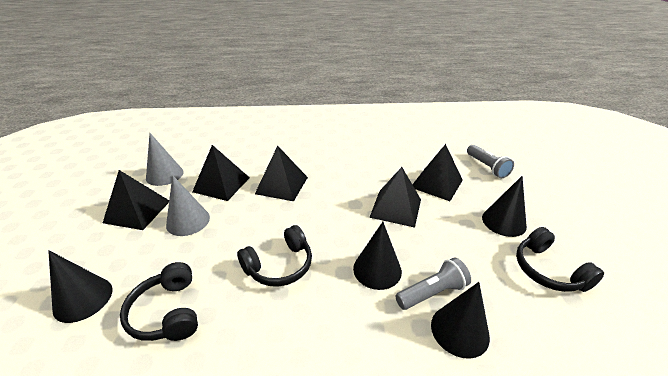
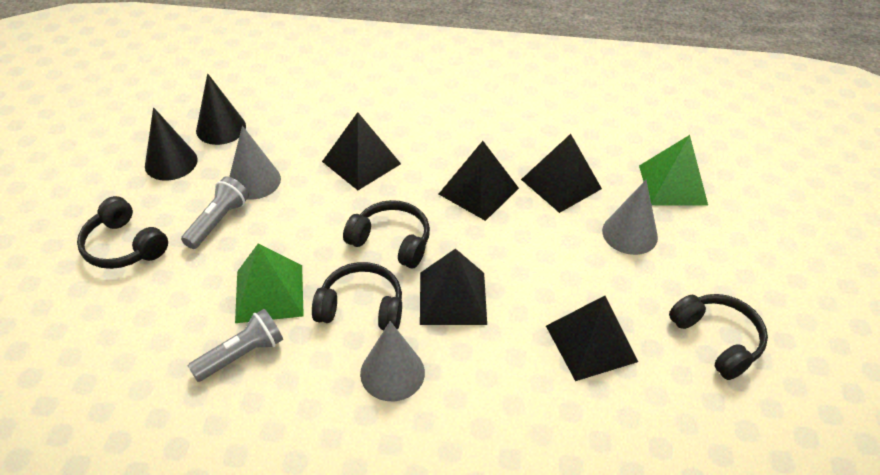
black cone: [48,250,112,323] [353,222,402,290] [431,282,490,359] [482,176,527,237] = 4 -> [145,107,198,181] [196,73,246,145] = 2
black headphones: [120,262,198,341] [237,225,312,287] [516,227,604,292] = 3 -> [77,196,168,269] [312,262,402,330] [343,200,430,268] [669,294,768,380] = 4
green pyramid: none = 0 -> [235,244,304,323] [639,135,708,206] = 2
grey cone: [146,133,183,186] [166,175,210,236] = 2 -> [229,126,281,199] [360,321,425,401] [602,180,658,255] = 3

